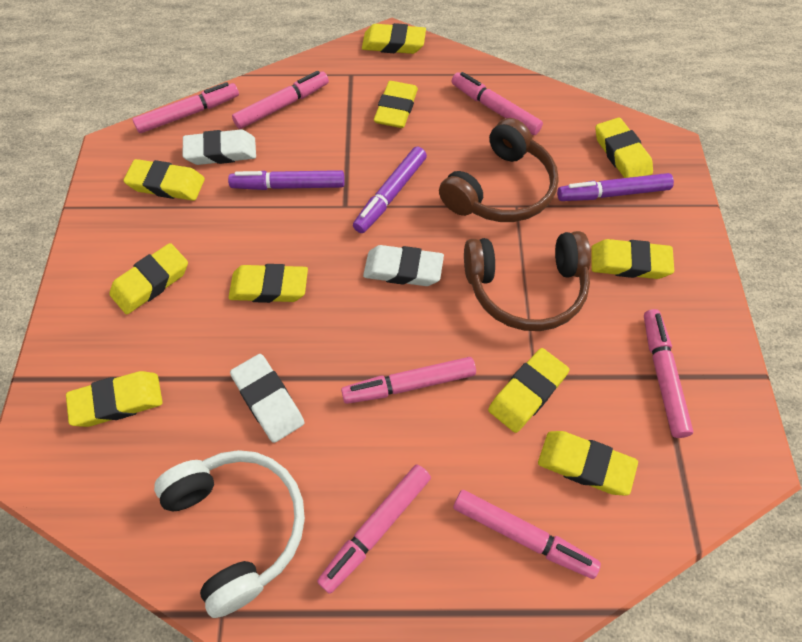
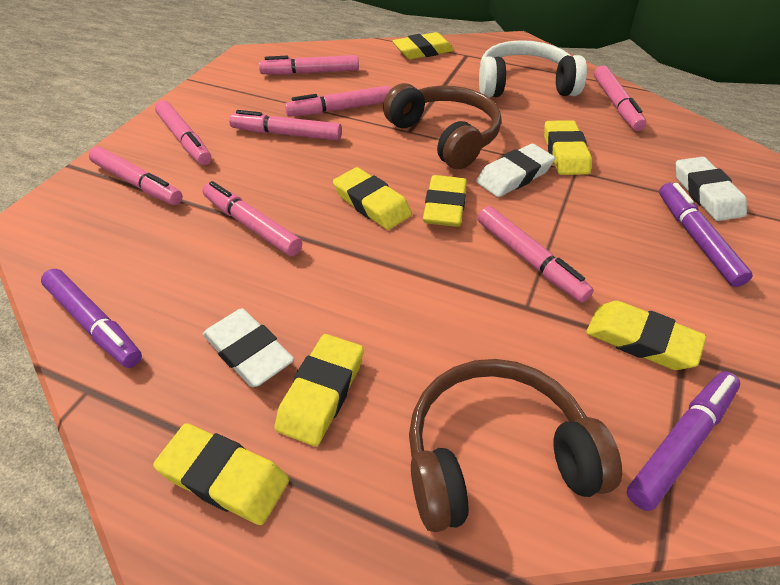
pink marker: [132,82,239,133] [232,71,329,129] [317,464,431,594] [341,357,476,404] [451,72,543,135] [453,490,601,579] [644,309,693,438] = 7 -> [89,147,183,205] [155,100,212,165] [202,181,302,256] [229,110,342,140] [259,55,359,75] [285,86,391,117] [478,206,594,303] [594,65,647,131] = 8
yellow eraser: [66,371,163,427] [109,243,188,315] [123,159,205,201] [228,264,308,303] [362,23,426,54] [374,81,418,128] [488,348,569,433] [538,431,638,496] [591,239,674,279] [595,117,653,178] = 10 -> [153,423,289,525] [275,334,363,446] [333,167,412,230] [392,32,454,59] [423,175,467,227] [544,120,591,175] [586,301,706,370] = 7

